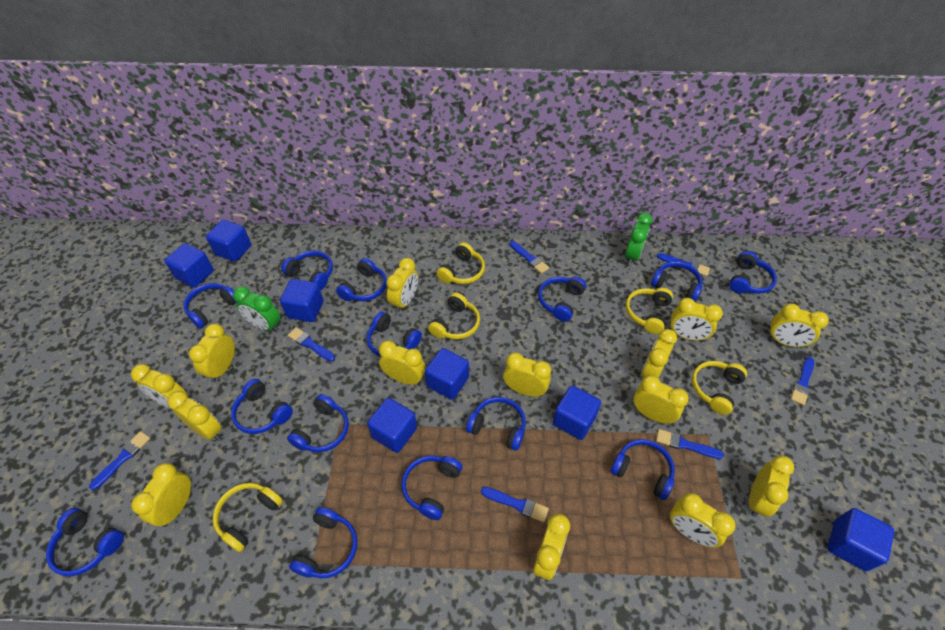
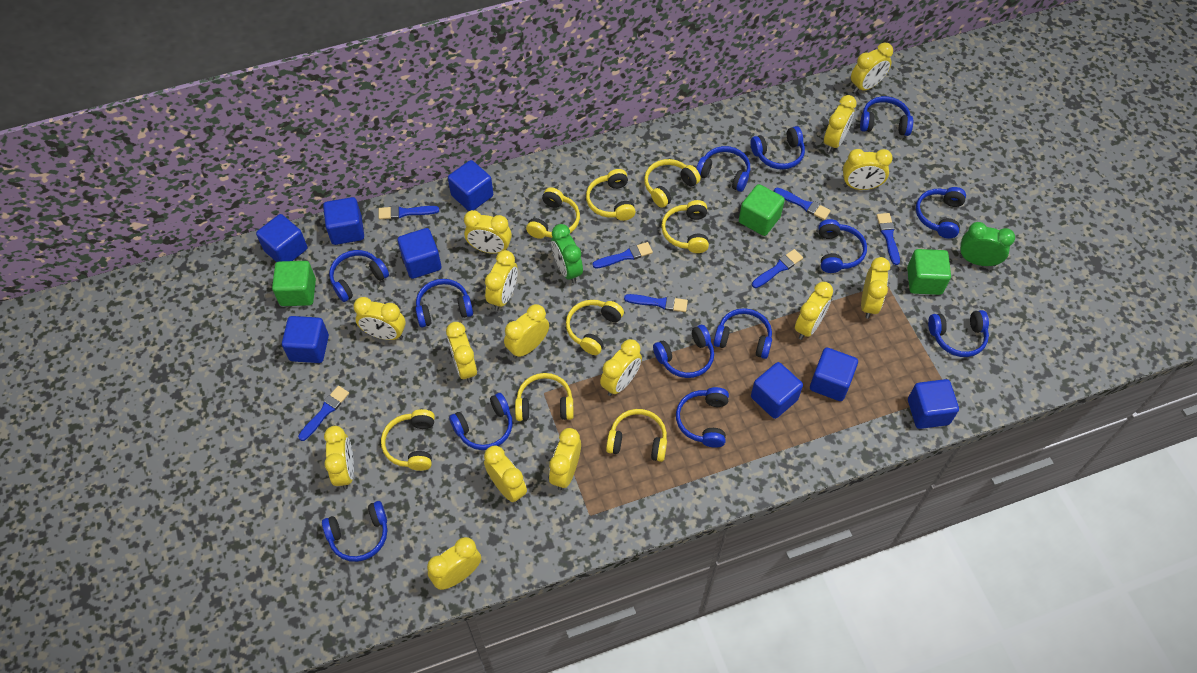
blue cube: [164,243,214,288] [206,220,251,262] [280,279,323,322] [367,398,417,453] [425,348,469,400] [553,386,601,440] [827,508,894,571] = 7 -> [256,214,307,262] [282,316,329,363] [323,197,364,245] [397,228,441,279] [448,160,493,211] [751,362,803,419] [810,348,858,401] [908,379,959,429] = 8
blue headphones: [46,508,124,576] [183,283,238,328] [231,379,293,434] [282,250,333,290] [287,394,349,452] [289,507,357,578] [336,258,387,301] [367,312,422,357] [401,456,462,520] [466,397,526,451] [538,277,586,321] [610,439,675,500] [651,261,702,302] [729,251,777,294] = 14 -> [322,501,387,562] [329,250,389,302] [415,279,473,328] [449,393,513,450] [653,325,714,378] [676,387,729,448] [696,146,750,192] [713,308,772,359] [751,126,805,170] [818,219,867,273] [860,96,913,136] [916,187,966,239] [928,310,989,357] = 13
green cube: none = 0 -> [272,261,316,306] [739,184,785,236] [907,249,951,295] = 3
yellow clock: [131,364,188,408] [131,463,191,527] [168,391,222,441] [189,324,235,382] [379,341,426,385] [386,258,418,312] [503,352,551,397] [533,514,570,580] [633,375,689,424] [641,329,677,378] [670,298,723,341] [670,493,735,548] [749,456,794,517] [768,303,829,348] = 14 -> [324,426,354,489] [353,297,406,340] [427,537,481,590] [446,322,477,383] [464,210,512,254] [484,446,527,503] [485,250,518,311] [504,304,549,359] [549,428,581,490] [600,339,642,396] [795,282,833,340] [824,95,857,153] [843,149,893,190] [851,43,893,93] [861,257,890,319] = 15
yellow headphones: [213,483,283,552] [428,293,480,339] [436,242,485,284] [626,288,673,334] [692,361,747,415] = 5 -> [381,409,435,471] [515,373,574,421] [526,187,580,239] [566,300,624,355] [586,169,636,221] [606,409,667,462] [644,159,701,208] [661,200,709,253] = 8

